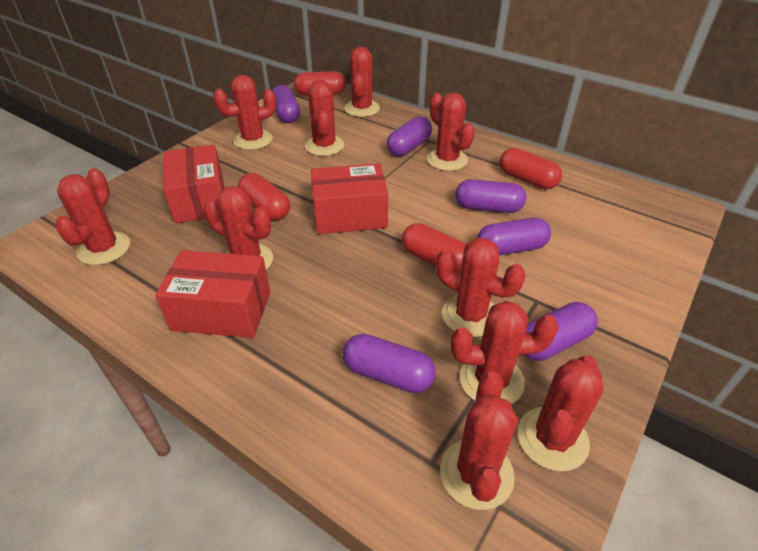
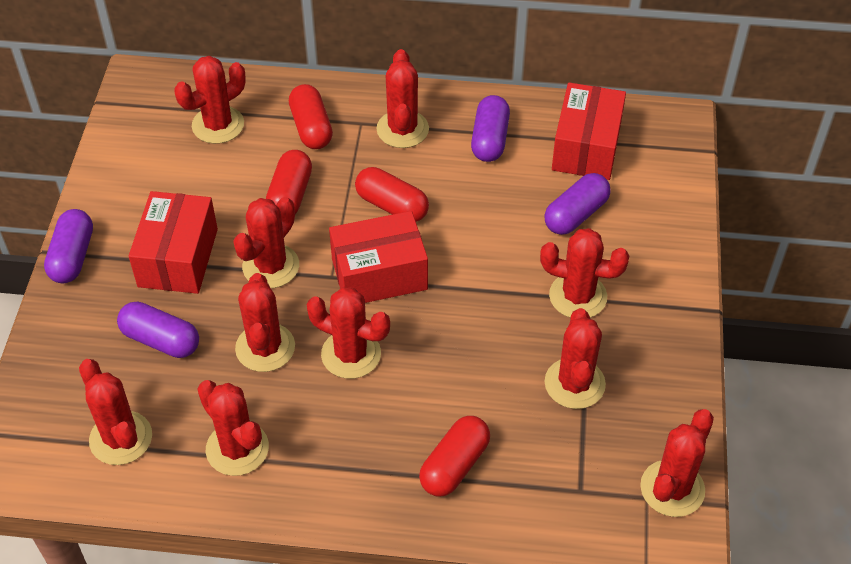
purple capsule: [272,85,300,123] [343,334,436,393] [387,116,432,156] [455,179,526,213] [477,217,551,256] [524,302,598,361] = 6 -> [44,209,93,283] [117,301,199,358] [471,95,510,162] [544,173,611,235] = 4

